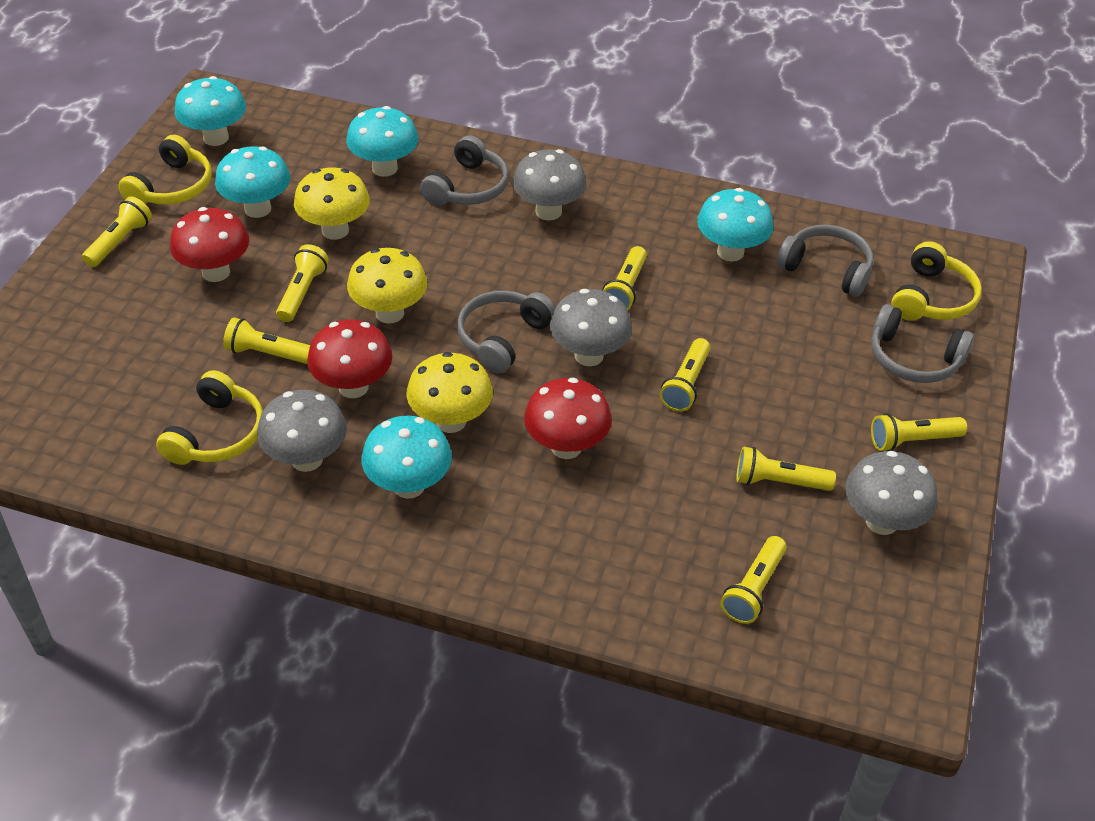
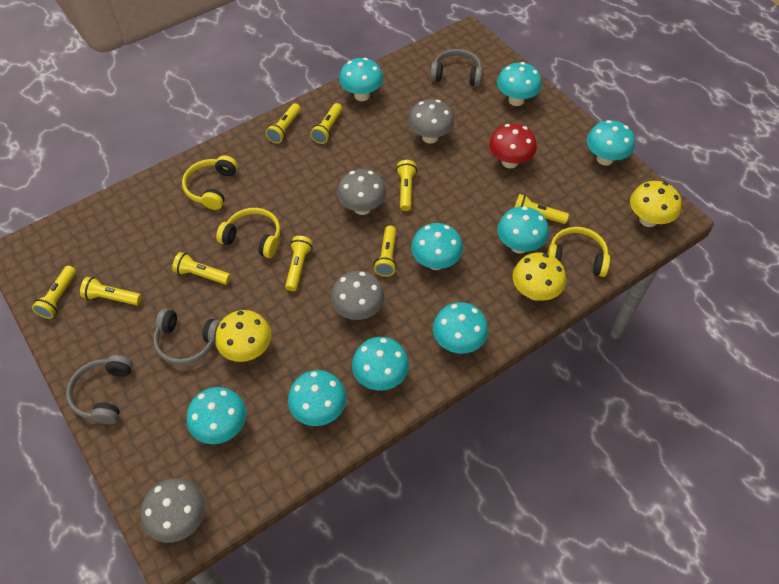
grey headphones: [420,135,509,206] [457,291,556,373] [777,225,873,297] [871,304,974,383] = 4 -> [66,355,133,424] [153,308,221,365] [430,49,482,86] = 3
red mushroom: [170,207,249,282] [307,319,392,398] [524,378,612,459] = 3 -> [489,123,537,168] = 1
turquoise mushroom: [175,76,246,146] [215,146,290,218] [346,106,418,177] [361,415,452,499] [697,188,773,262] = 5 -> [187,387,246,444] [288,370,347,426] [339,58,383,101] [352,337,409,391] [411,223,463,270] [433,302,488,354] [497,62,542,106] [497,206,549,254] [587,120,635,166] = 9
yellow flashlight: [82,196,152,267] [223,317,310,364] [276,244,329,322] [602,246,647,310] [660,338,710,412] [720,536,787,624] [736,447,836,491] [871,413,967,451] = 8 -> [32,266,76,319] [80,277,142,305] [172,252,231,285] [265,103,301,144] [285,236,313,291] [310,103,342,144] [374,226,397,277] [396,160,417,211] [515,194,569,224] = 9

